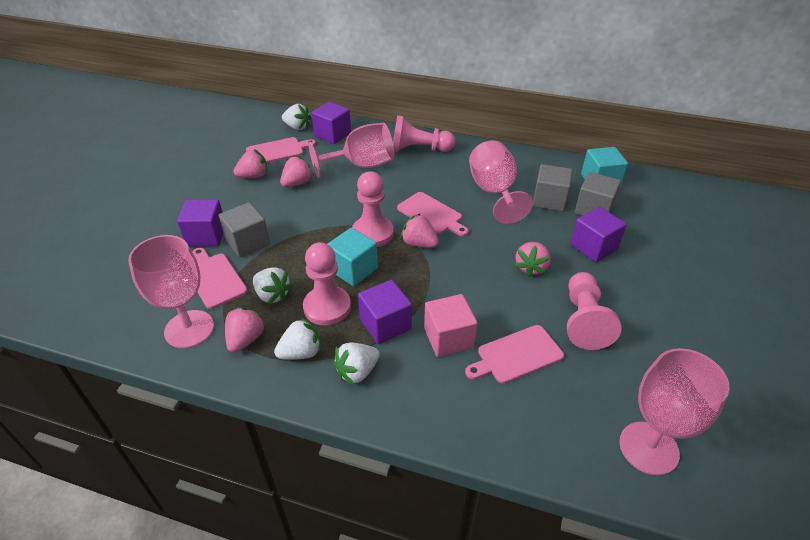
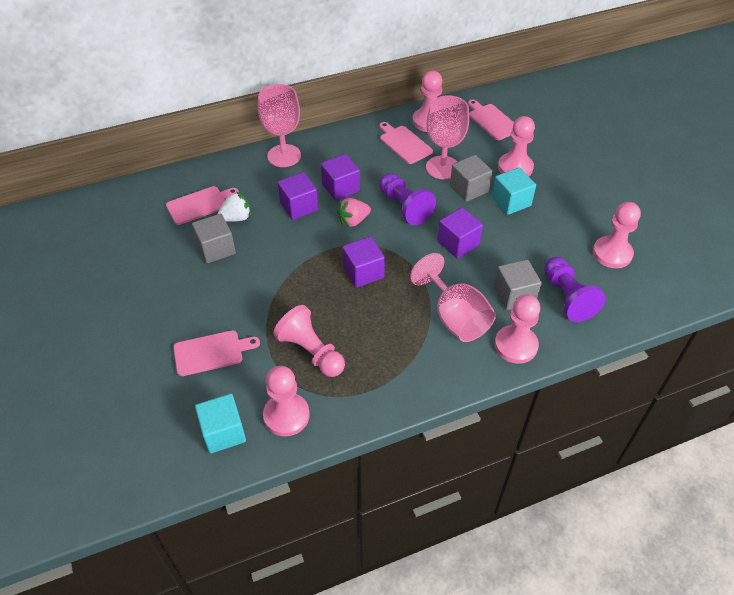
pink cube: [424,294,478,357] = 1 -> none = 0
pink goblet: [128,235,214,348] [308,123,394,178] [469,140,533,224] [619,348,730,475] = 4 -> [258,84,301,167] [410,253,496,342] [426,95,469,179] = 3
pink pawn: [303,242,351,325] [352,171,394,247] [393,115,455,152] [567,272,621,350] = 4 -> [263,366,310,436] [273,305,345,377] [413,71,442,132] [495,294,540,364] [498,116,535,176] [593,202,641,268] = 6
pink strawberry: [225,307,266,352] [233,149,267,178] [280,156,314,187] [400,213,439,248] [514,242,551,277] = 5 -> [337,198,371,227] = 1
purple pawn: none = 0 -> [379,173,436,225] [544,257,606,322] = 2
white strawberry: [253,267,293,304] [274,317,321,360] [282,104,311,130] [333,343,380,386] = 4 -> [217,191,251,222] = 1

